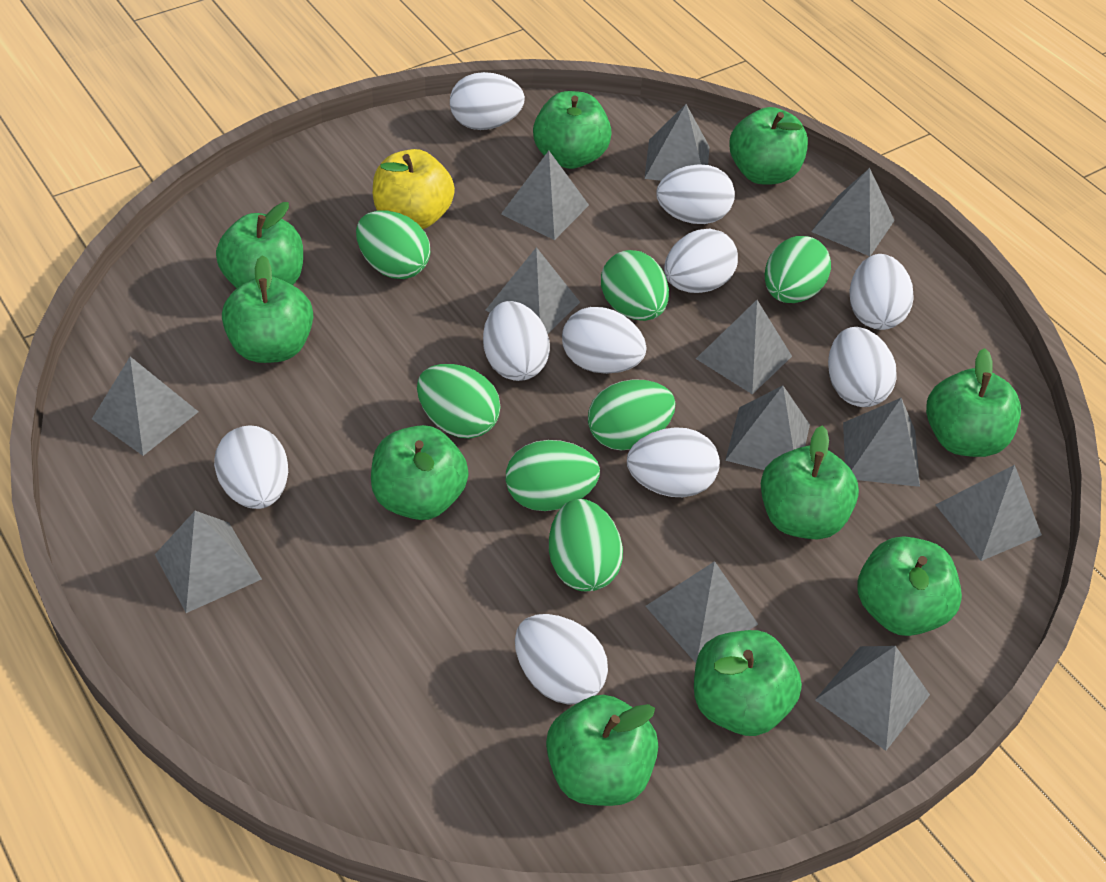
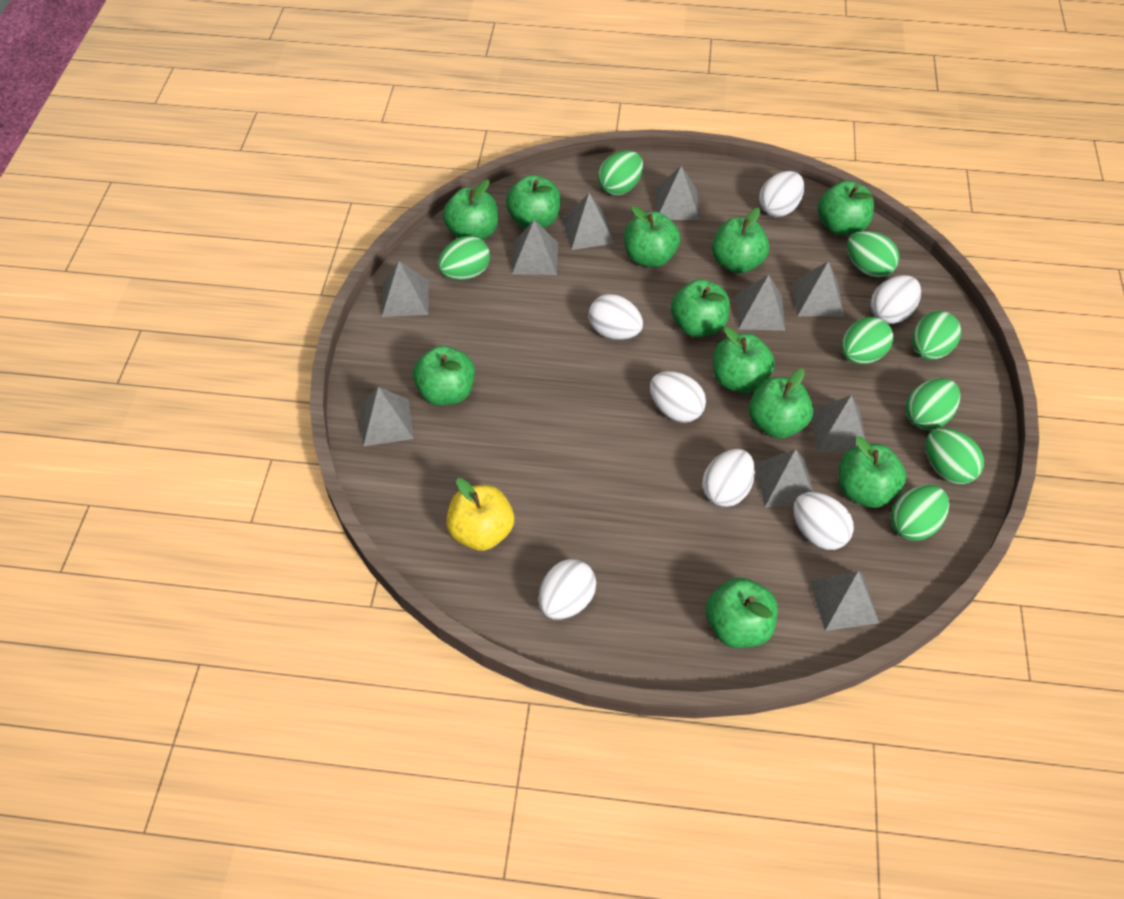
green apple: [216,202,303,288] [222,255,313,363] [371,425,469,520] [533,91,612,169] [546,695,658,806] [694,630,802,736] [729,107,808,184] [761,426,859,539] [858,536,962,636] [926,348,1021,457] = 10 -> [413,346,475,406] [443,180,498,240] [506,175,561,229] [624,206,680,267] [671,279,730,337] [706,578,778,648] [712,208,769,273] [713,327,775,393] [749,369,814,439] [818,181,874,235] [839,436,907,508] = 11
green egg: [356,210,430,279] [417,364,501,438] [506,440,600,511] [549,499,623,591] [588,379,675,451] [601,250,669,321] [765,236,831,303] = 7 -> [438,236,490,280] [598,150,643,196] [841,317,894,364] [847,231,900,278] [890,485,949,541] [905,378,960,430] [912,311,961,360] [926,428,984,484] = 8
grey pyramid: [92,357,199,456] [155,511,262,613] [486,247,580,334] [501,151,589,240] [644,104,709,181] [645,561,758,663] [696,300,792,394] [725,385,810,470] [811,168,895,256] [815,646,930,751] [843,398,920,487] [936,465,1042,561] = 12 -> [359,387,414,446] [382,261,429,317] [512,220,558,275] [562,193,615,250] [654,166,700,220] [736,275,785,331] [755,449,813,507] [792,261,844,317] [810,571,879,631] [812,395,866,452] = 10
white egg: [214,425,288,509] [450,72,525,130] [483,301,550,381] [515,614,608,704] [562,307,647,374] [627,427,720,497] [656,164,735,224] [664,229,738,293] [828,327,897,407] [849,254,914,330] = 10 -> [539,559,596,620] [588,294,643,340] [650,371,706,423] [702,449,755,507] [759,171,805,217] [793,492,854,550] [871,275,921,324] = 7

